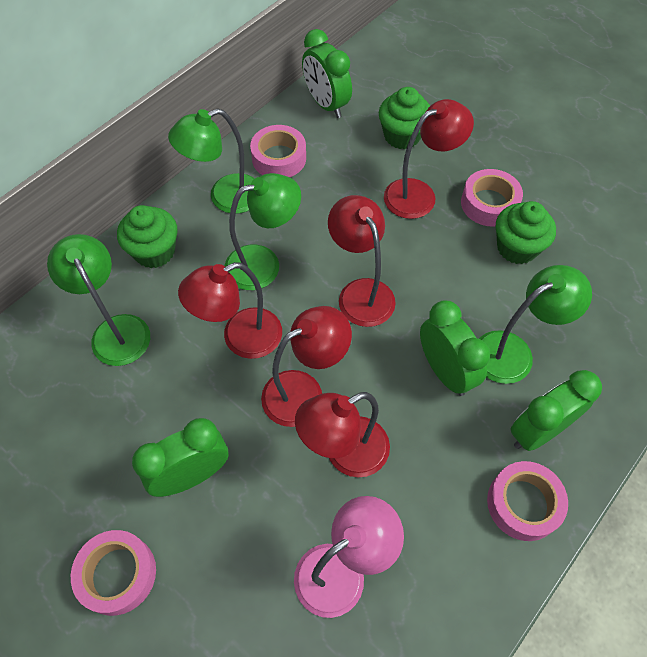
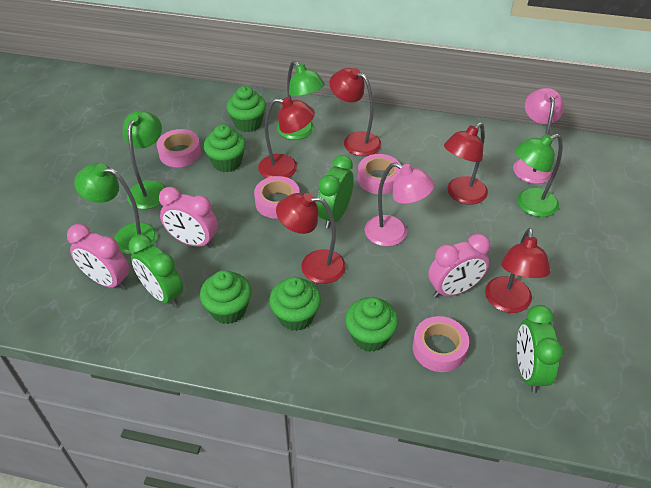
green clock: [132,418,229,497] [302,29,352,118] [420,300,490,396] [511,370,602,451] = 4 -> [129,234,183,307] [317,155,354,229] [517,305,563,393] = 3
green cupcake: [117,205,178,268] [379,87,430,149] [496,201,556,264] = 3 -> [200,270,252,324] [204,124,246,172] [227,86,266,132] [269,277,321,331] [345,297,398,352] = 5
pink clock: none = 0 -> [67,224,129,290] [159,187,218,248] [428,234,490,298] = 3
pink lamp: [294,496,404,618] = 1 -> [365,162,435,246] [513,88,564,184] = 2

